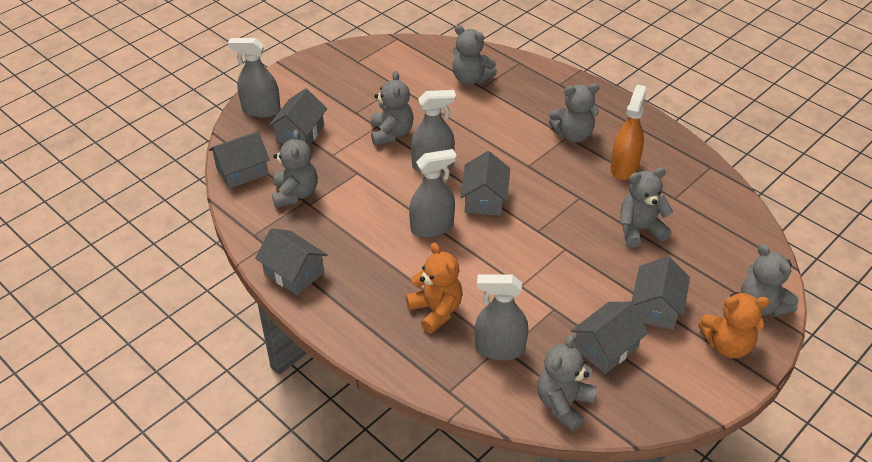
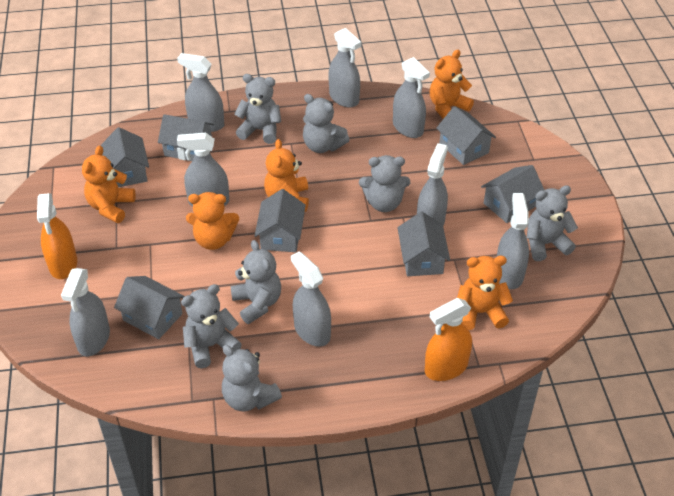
grey house: [209,131,270,189] [255,228,328,296] [268,88,327,146] [460,151,510,216] [571,301,649,374] [632,256,690,330] = 6 -> [100,127,149,187] [114,276,185,339] [158,114,214,161] [255,189,306,252] [397,212,450,276] [436,106,496,165] [481,165,544,223] = 7
grey spray bottle: [228,38,281,118] [409,149,457,238] [411,90,456,173] [475,275,528,360] = 4 -> [61,268,110,356] [177,53,224,132] [177,133,229,206] [291,251,331,347] [328,28,361,108] [393,57,430,138] [417,143,448,226] [497,193,529,289] = 8
orange spray bottle: [611,85,647,180] = 1 -> [37,193,77,279] [425,298,472,381] = 2
orange teddy bear: [406,243,463,334] [698,292,770,358] = 2 -> [82,146,136,223] [186,192,239,250] [264,139,309,212] [430,50,474,119] [457,255,513,330] = 5

